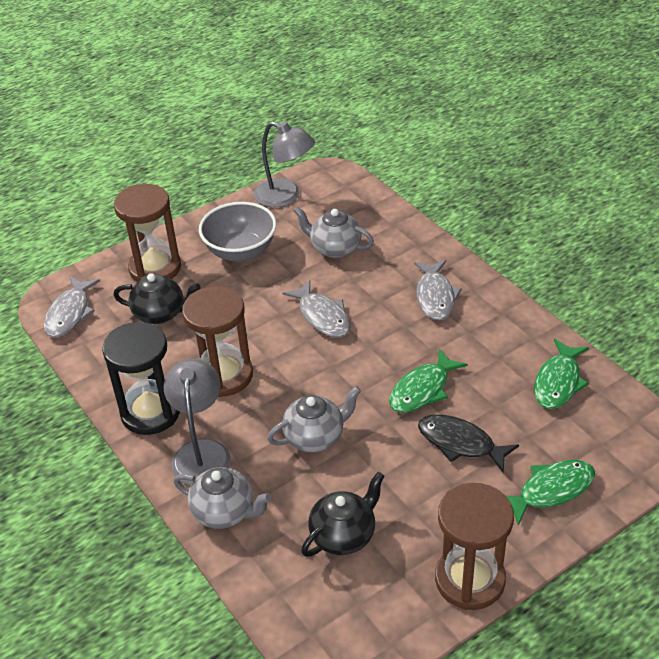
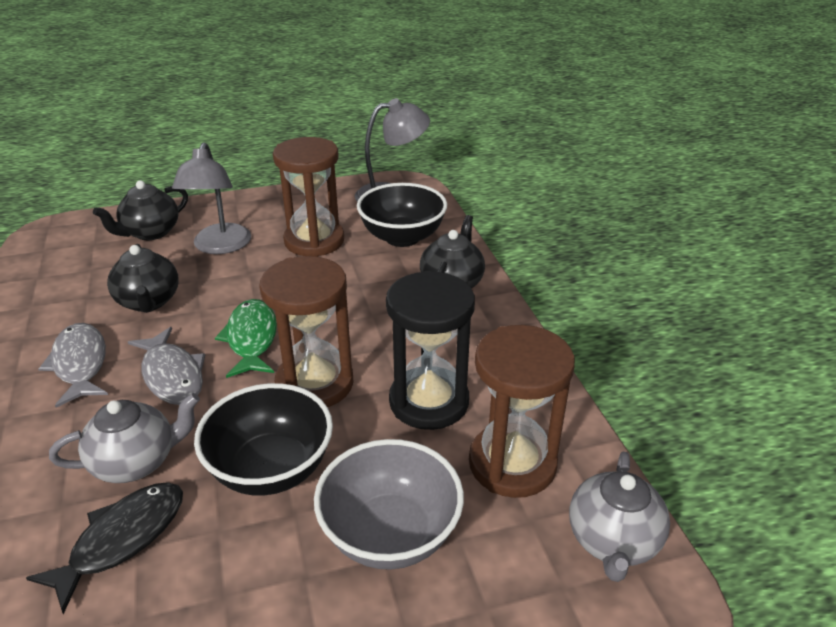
black bowl: none = 0 -> [194,383,333,496] [357,183,447,247] = 2
black teapot: [113,273,201,324] [301,472,384,557] = 2 -> [93,180,188,240] [107,244,179,313] [420,215,485,288] = 3
green fish: [389,348,468,413] [506,460,595,525] [534,339,589,409] = 3 -> [215,299,277,378] = 1
grey fish: [44,276,100,337] [282,280,351,338] [414,260,462,321] = 3 -> [38,323,108,408] [128,327,205,405] = 2
grey teapot: [174,467,271,529] [267,386,361,452] [293,207,374,258] = 3 -> [49,393,200,483] [569,452,670,582] = 2

